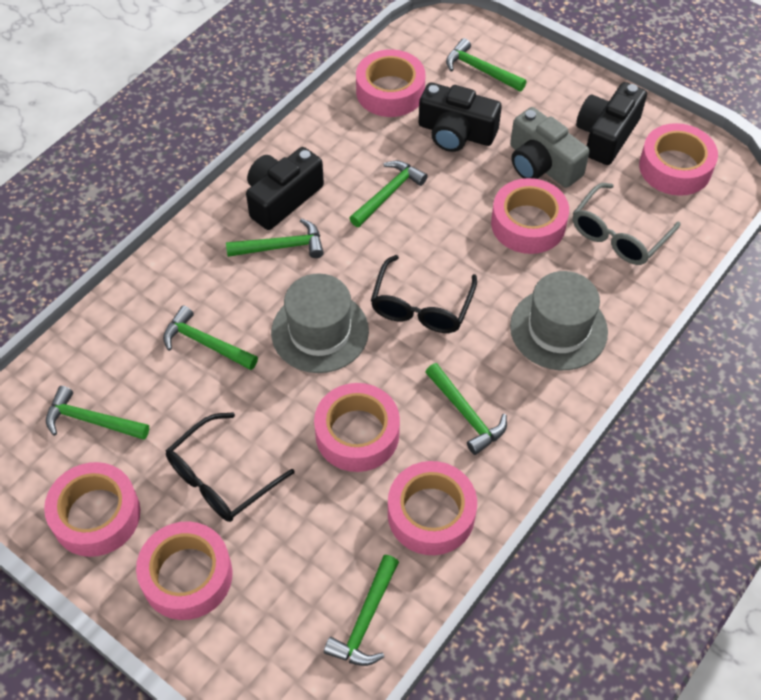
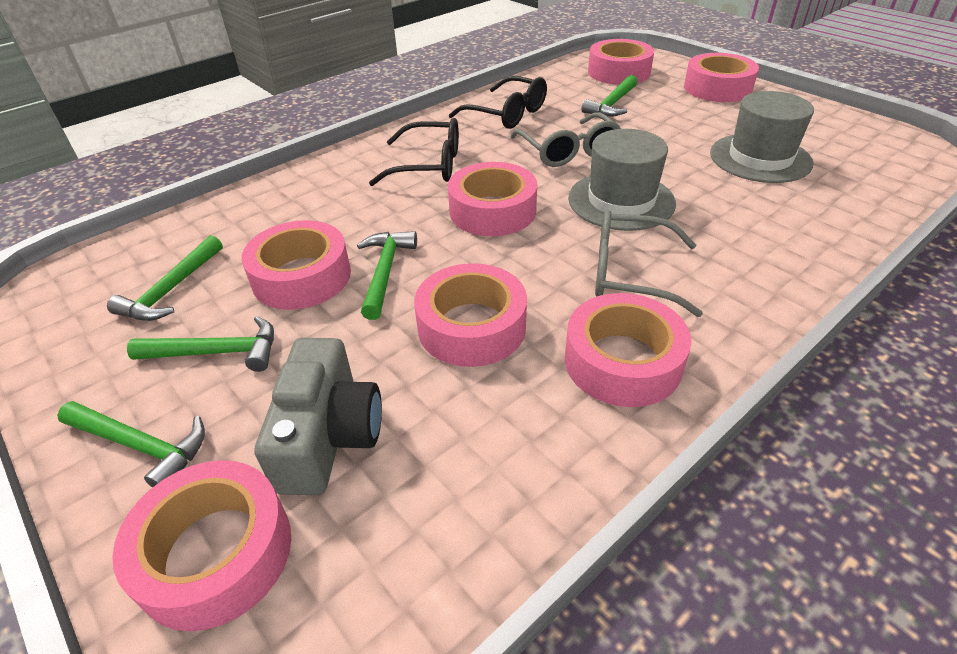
black camera: [246,147,324,230] [419,82,502,152] [576,82,647,165] = 3 -> none = 0
green hammer: [46,386,149,440] [163,306,258,370] [226,218,324,258] [324,555,399,666] [349,160,428,227] [425,363,507,455] [446,38,526,92] = 7 -> [57,401,205,488] [107,235,223,321] [127,316,274,372] [357,231,417,320] [582,75,638,117] = 5
grey glasses: [573,183,681,265] = 1 -> [511,112,621,167] [595,210,703,317] = 2

